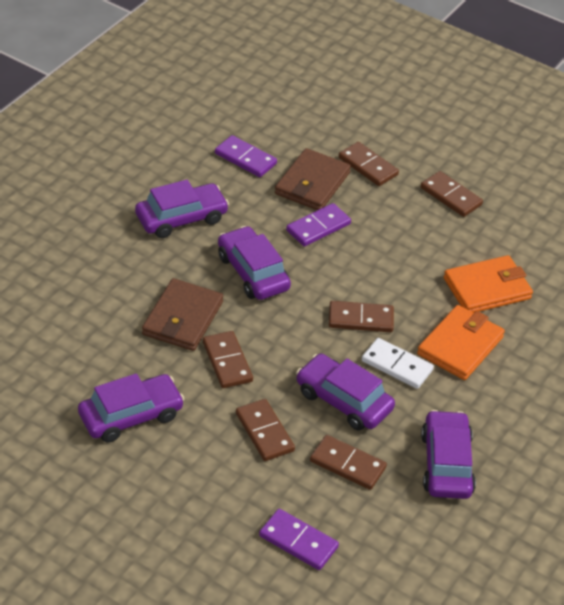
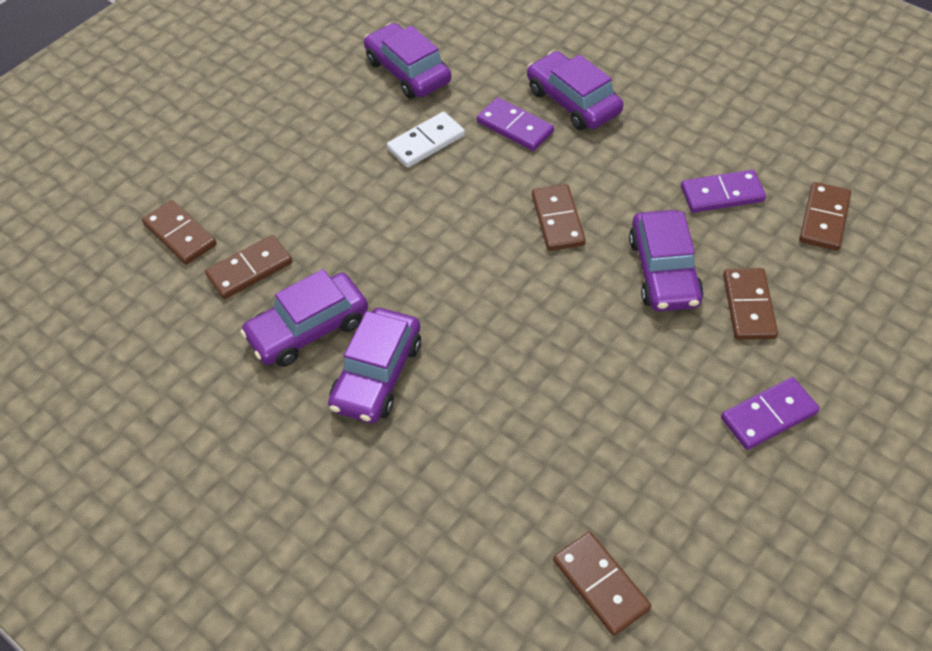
brown wallet: [142,278,223,351] [275,148,351,210] = 2 -> none = 0
orange wallet: [417,305,505,380] [444,255,533,313] = 2 -> none = 0

